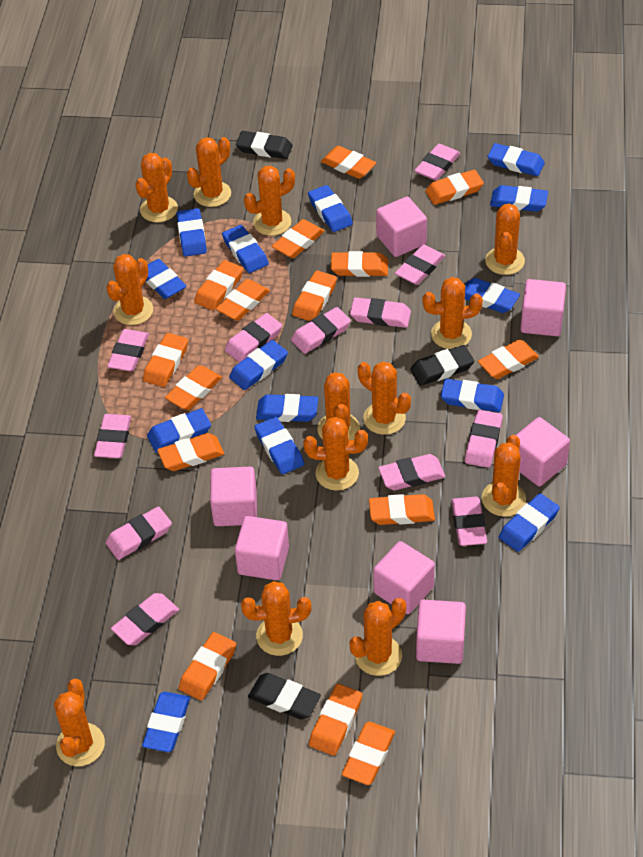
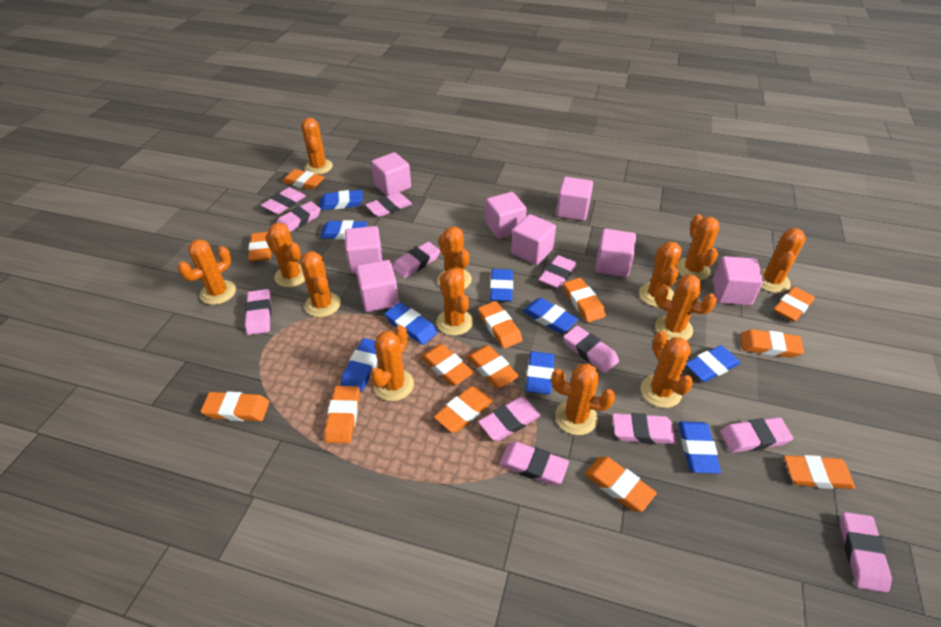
black eraser: [236,131,293,159] [248,673,321,720] [410,345,474,386] = 3 -> none = 0
blue eraser: [142,692,190,752] [146,259,187,299] [147,408,211,453] [177,208,207,256] [222,225,269,273] [229,340,288,390] [254,417,304,474] [256,394,318,422] [308,185,353,232] [441,379,504,412] [465,278,520,313] [488,143,545,176] [490,185,548,212] [499,493,560,552] = 14 -> [320,190,363,210] [320,220,367,240] [341,338,378,391] [385,302,438,345] [490,269,513,302] [523,298,578,333] [526,351,554,395] [678,421,721,473] [686,345,740,382] = 9
orange eraser: [143,333,188,387] [157,433,224,471] [165,365,222,410] [179,632,236,700] [194,260,243,310] [216,279,270,321] [272,219,324,258] [292,270,337,321] [309,684,362,756] [321,146,376,179] [331,251,388,277] [342,722,395,785] [369,494,435,525] [425,170,484,205] [478,339,539,379] = 15 -> [201,391,270,421] [248,232,272,262] [282,169,325,190] [324,386,360,443] [421,344,474,386] [434,386,493,433] [467,345,519,388] [478,301,523,349] [563,278,606,323] [585,457,657,512] [740,329,804,358] [774,287,815,322] [784,455,855,489] = 13
pink cube: [210,467,257,526] [235,516,289,580] [373,541,435,614] [376,197,427,257] [416,600,466,664] [516,417,570,486] [520,279,566,336] = 7 -> [345,226,383,273] [356,260,399,312] [371,152,411,196] [485,192,527,239] [511,214,556,265] [556,177,593,221] [595,229,636,277] [713,256,764,306] = 8

